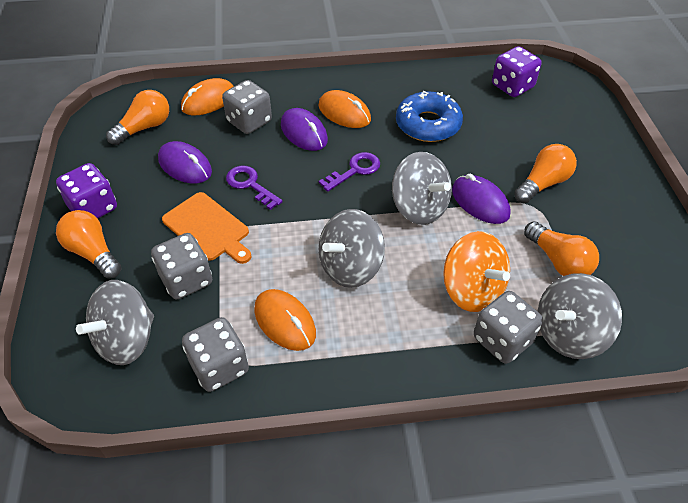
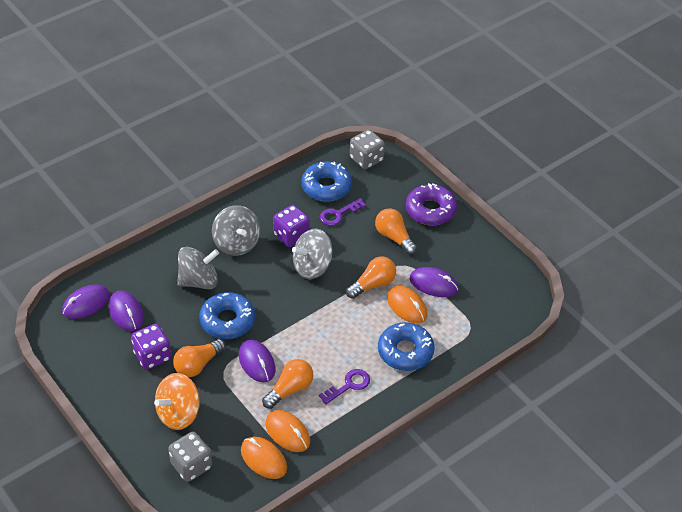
blue donut: [396,91,463,142] = 1 -> [199,292,255,339] [302,162,352,202] [378,322,435,371] = 3
grey dice: [151,233,212,300] [182,317,249,392] [222,80,272,134] [474,291,543,364] = 4 -> [168,432,212,482] [350,130,385,169] = 2
grey spinning top: [76,280,154,365] [319,209,385,288] [392,152,452,225] [538,273,622,359] = 4 -> [177,247,219,289] [212,205,260,256] [292,229,333,279] = 3
orange cutting board: [162,192,251,264] = 1 -> none = 0
purple donut: none = 0 -> [406,183,457,225] = 1
purple mouse: [158,141,212,183] [281,108,328,151] [452,174,511,224] = 3 -> [62,285,110,319] [109,291,144,331] [239,340,275,382] [410,267,458,297] = 4

